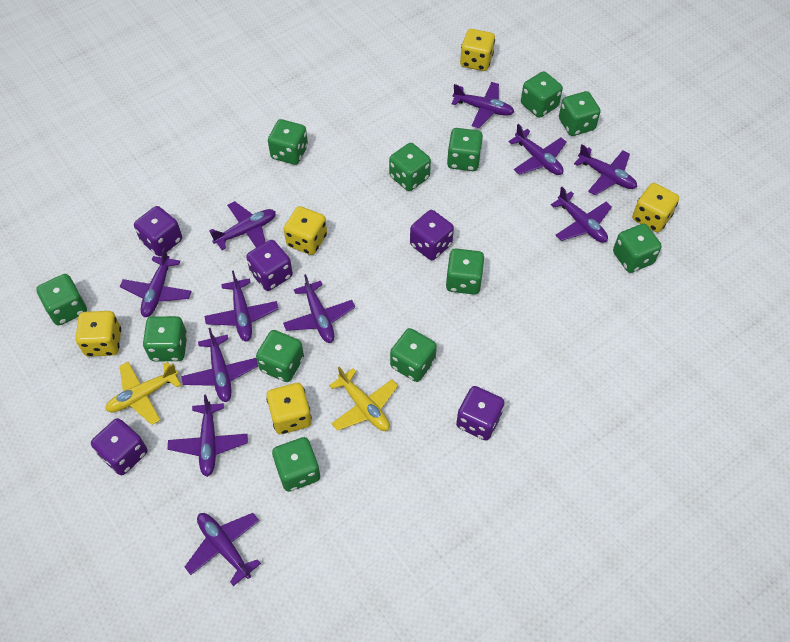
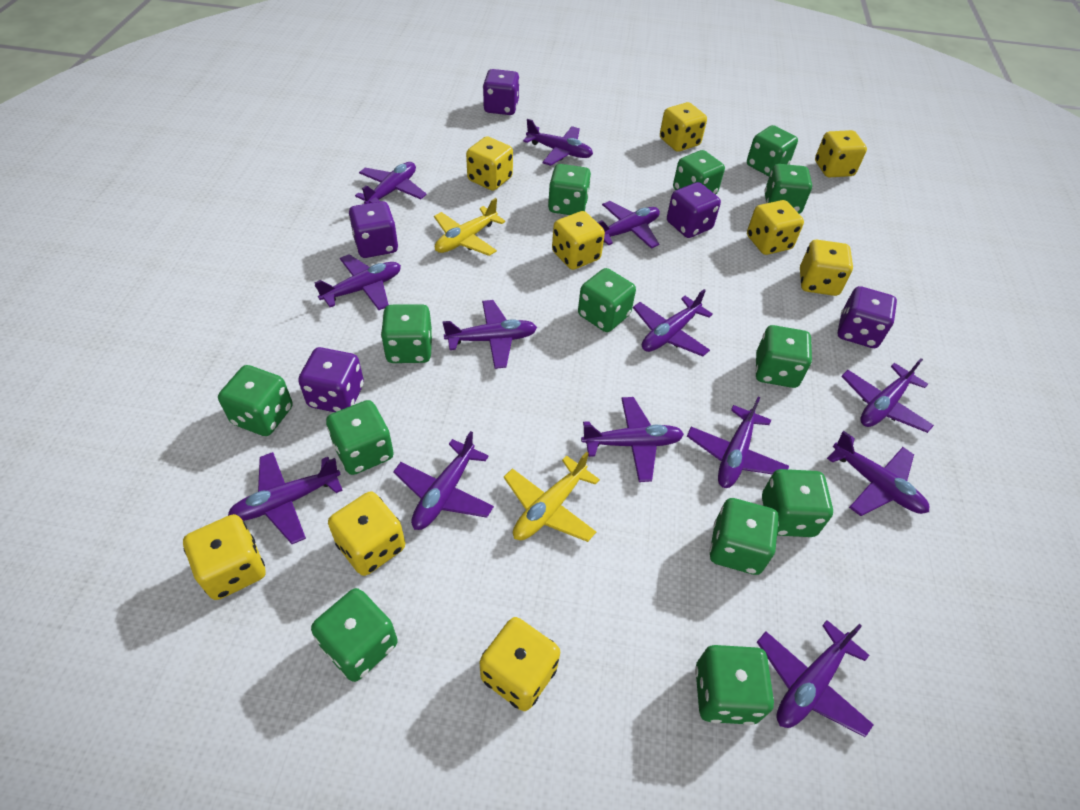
green dice: [36,274,87,326] [143,316,187,361] [256,330,304,382] [268,119,308,165] [272,437,320,492] [389,143,431,191] [390,328,437,382] [446,248,485,295] [447,128,483,171] [521,71,563,118] [559,91,601,136] [613,224,662,273] = 12 -> [218,365,293,436] [311,588,398,682] [326,400,394,475] [381,304,433,363] [548,164,591,215] [578,268,636,332] [673,150,725,195] [695,645,774,725] [710,498,779,575] [747,125,798,176] [755,325,812,388] [762,469,833,537] [765,164,812,214] = 13
purple plane: [120,247,192,317] [168,395,248,477] [181,328,258,402] [185,513,261,586] [204,270,278,342] [209,201,276,250] [283,274,355,343] [451,82,514,128] [508,124,567,175] [551,187,612,243] [574,145,637,195] = 11 -> [228,452,343,544] [314,254,401,310] [355,162,427,204] [393,431,494,530] [443,300,537,369] [523,119,593,166] [581,397,684,482] [597,201,660,249] [633,289,713,357] [687,397,789,488] [757,620,874,737] [827,431,929,516] [841,358,934,433] = 13
yellow dice: [75,311,121,357] [266,383,312,434] [284,206,327,255] [460,29,495,71] [632,183,679,232] = 5 -> [183,514,265,600] [328,491,405,576] [466,136,513,191] [480,617,560,711] [552,211,605,270] [660,102,707,152] [747,200,804,255] [800,240,853,296] [815,130,867,178] = 9

